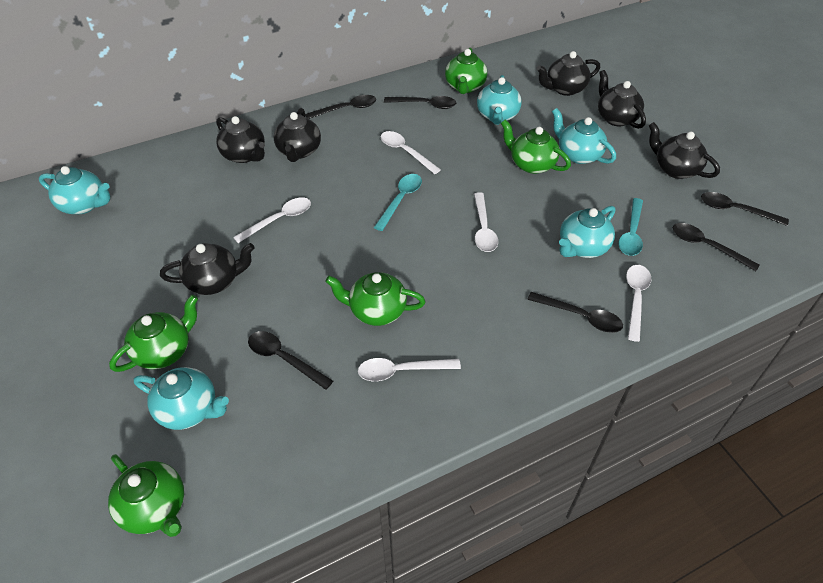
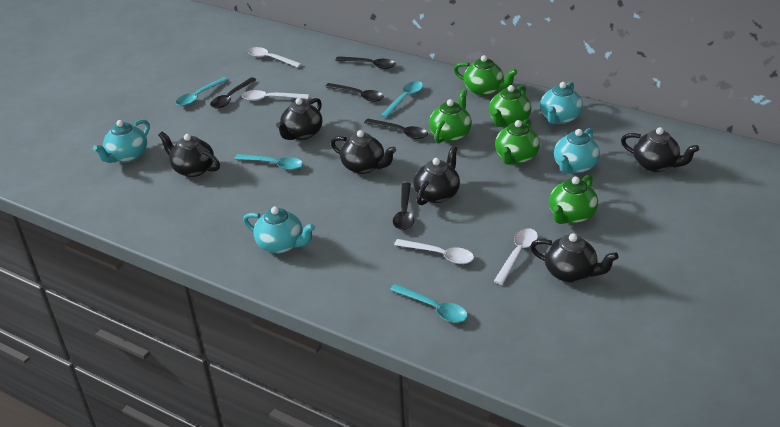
black spoon: [248,331,333,390] [305,95,376,119] [384,96,456,109] [527,292,623,333] [673,223,760,271] [701,192,789,226] = 6 -> [210,77,257,109] [325,83,384,102] [335,56,396,69] [364,119,428,139] [393,183,414,230] = 5
turquoise spoon: [374,174,422,231] [619,198,643,256] = 2 -> [176,77,228,106] [234,154,303,170] [381,81,423,118] [390,284,468,323] = 4
turquoise teapot: [39,166,110,214] [134,367,229,430] [477,75,522,125] [552,108,616,164] [559,206,615,258] = 5 -> [93,119,150,163] [243,207,315,253] [540,82,583,124] [554,128,600,174] = 4
white spoon: [233,197,311,243] [358,358,461,381] [381,131,441,174] [474,192,498,252] [626,265,651,342] = 5 -> [242,90,309,101] [248,47,302,68] [394,239,474,264] [494,228,538,285] = 4

